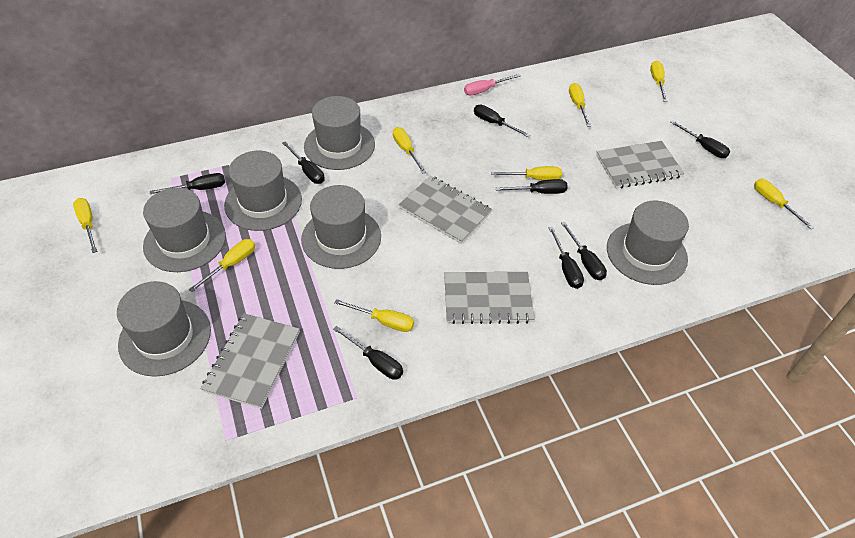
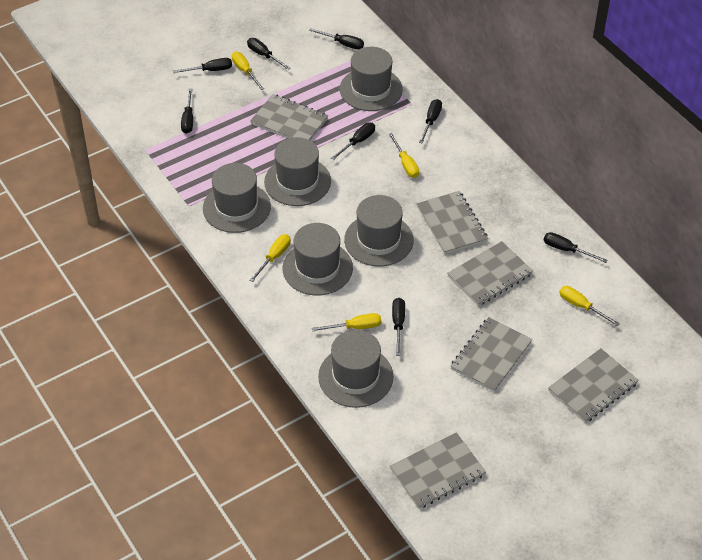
grey notebook: [201,313,300,409] [399,175,492,244] [444,272,535,324] [596,141,684,188] = 4 -> [250,94,328,141] [390,432,486,509] [417,191,488,254] [447,241,533,306] [450,317,532,392] [548,348,639,423] = 6
pink screwdriver: [464,74,520,95] = 1 -> none = 0
yellow screwdriver: [73,198,98,253] [189,239,255,292] [334,299,414,332] [393,127,426,174] [491,166,562,180] [569,83,591,127] [650,61,667,102] [754,179,814,229] = 8 -> [232,52,264,90] [249,234,291,282] [312,313,381,331] [389,133,419,178] [559,286,620,326] = 5

